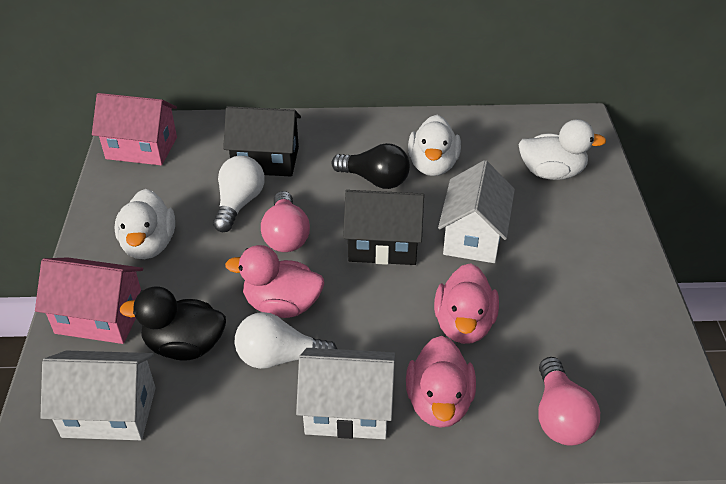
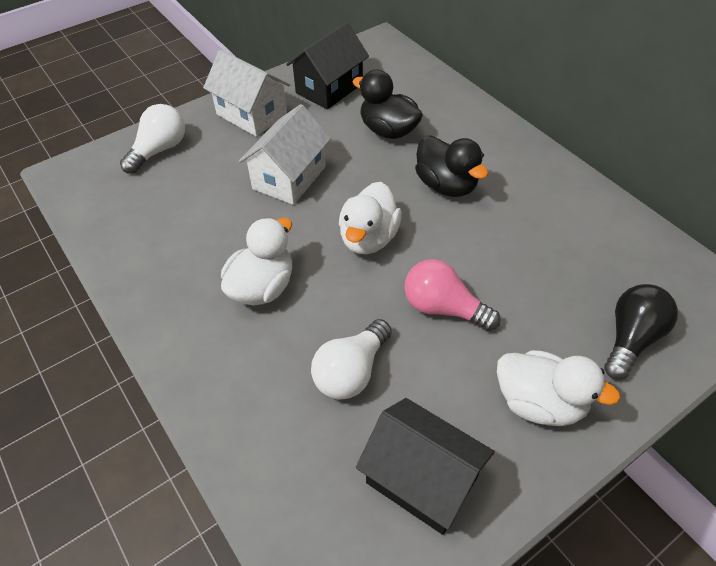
black duck: [120,286,226,360] = 1 -> [352,69,423,139] [415,135,488,197] = 2
pink duck: [225,245,324,318] [406,336,476,428] [434,263,499,344] = 3 -> none = 0
pink house: [35,257,143,344] [92,93,177,165] = 2 -> none = 0
pink light bulb: [261,191,310,252] [538,357,600,446] = 2 -> [404,259,500,331] = 1
white house: [40,351,156,440] [296,348,395,439] [438,160,515,263] = 3 -> [203,50,290,137] [239,104,331,205] = 2

